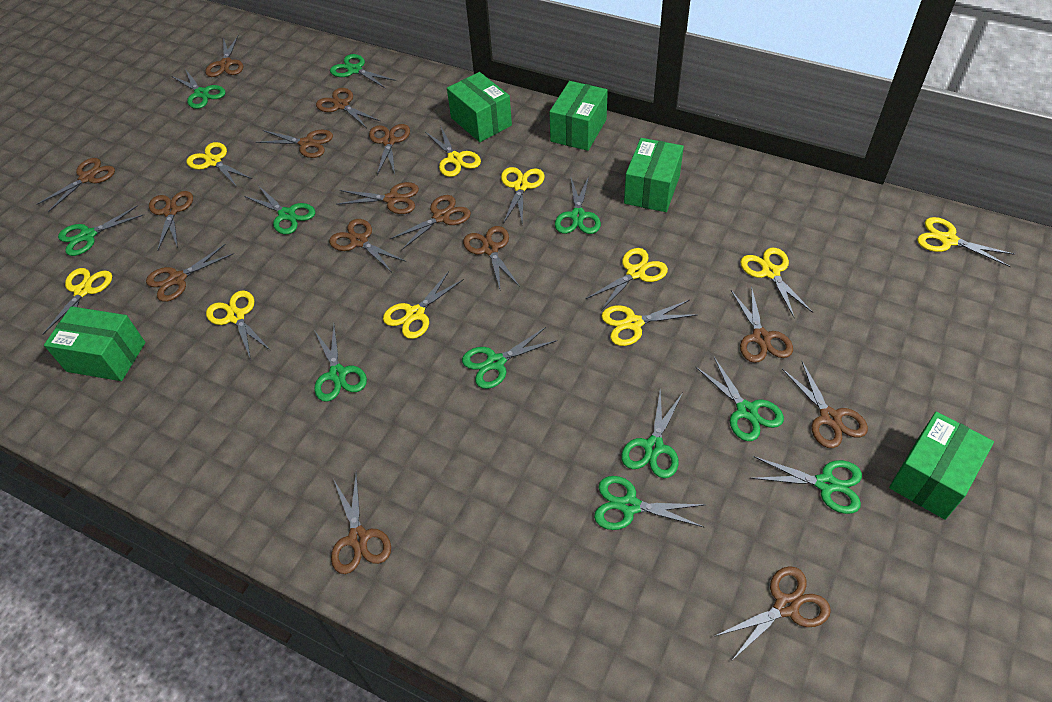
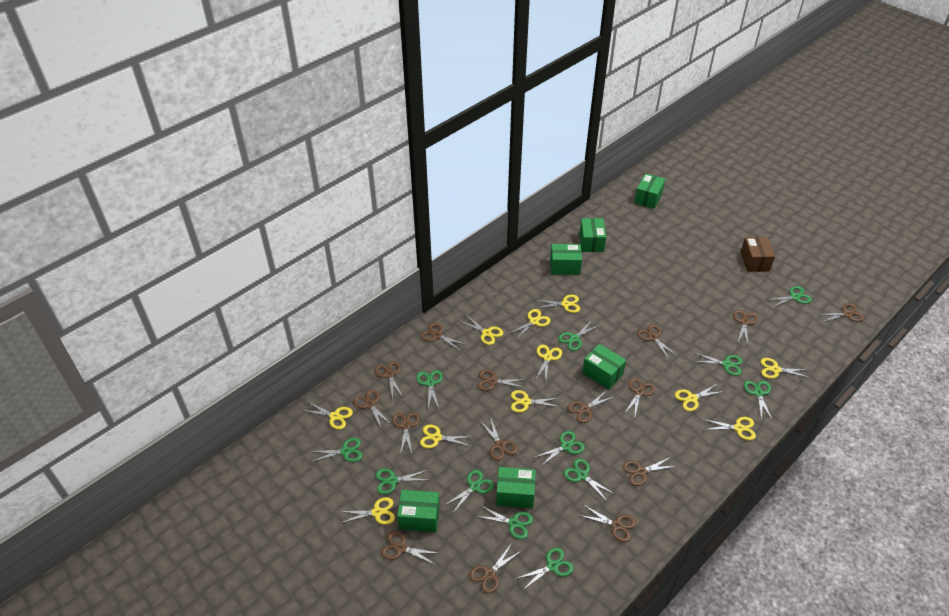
brown box: none = 0 -> [741,237,775,272] = 1
green box: [44,306,146,381] [447,72,512,142] [550,81,608,151] [624,138,684,212] [889,412,994,520] = 5 -> [397,490,440,532] [496,467,536,508] [550,244,582,275] [579,218,606,252] [582,344,626,390] [634,173,665,209] = 6
green scissors: [58,205,144,256] [171,69,226,109] [244,186,315,234] [314,325,367,402] [330,54,396,88] [462,327,557,389] [555,176,601,234] [594,476,705,530] [621,388,683,478] [696,357,784,441] [751,456,862,514] = 11 -> [309,438,362,462] [376,469,428,494] [416,370,443,408] [445,470,494,513] [476,505,533,539] [515,548,574,590] [533,431,585,467] [558,320,600,351] [564,459,615,502] [693,353,742,376] [744,381,773,421] [768,286,812,307] = 12
yellow scissors: [42,268,112,335] [186,142,252,187] [206,290,271,360] [383,271,464,339] [425,125,481,177] [501,167,545,226] [586,248,668,311] [601,300,696,346] [740,248,813,317] [917,217,1015,267] = 10 -> [302,401,353,430] [339,497,395,525] [420,425,473,448] [460,315,503,345] [508,309,551,340] [511,390,560,413] [535,345,562,380] [536,295,580,313] [675,384,724,411] [703,417,756,440] [761,358,810,379] = 11

